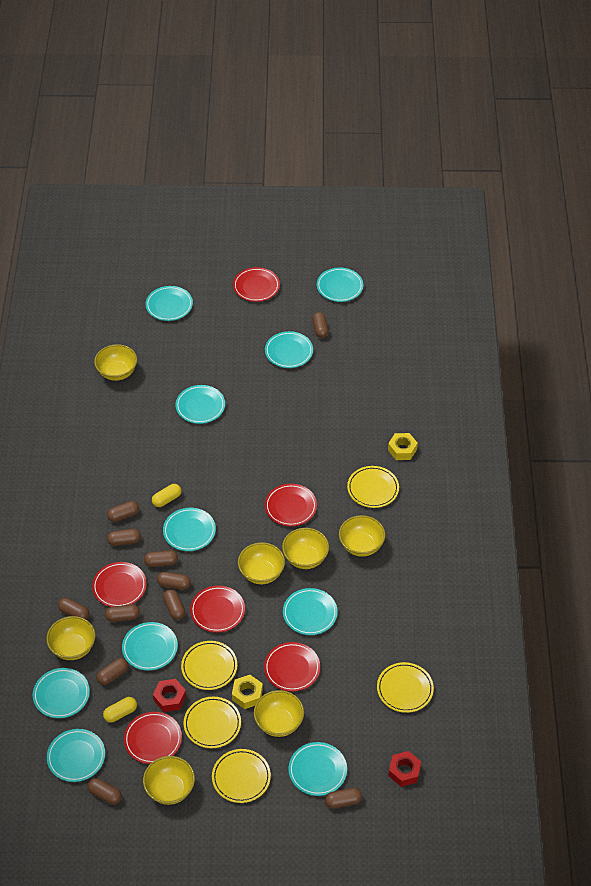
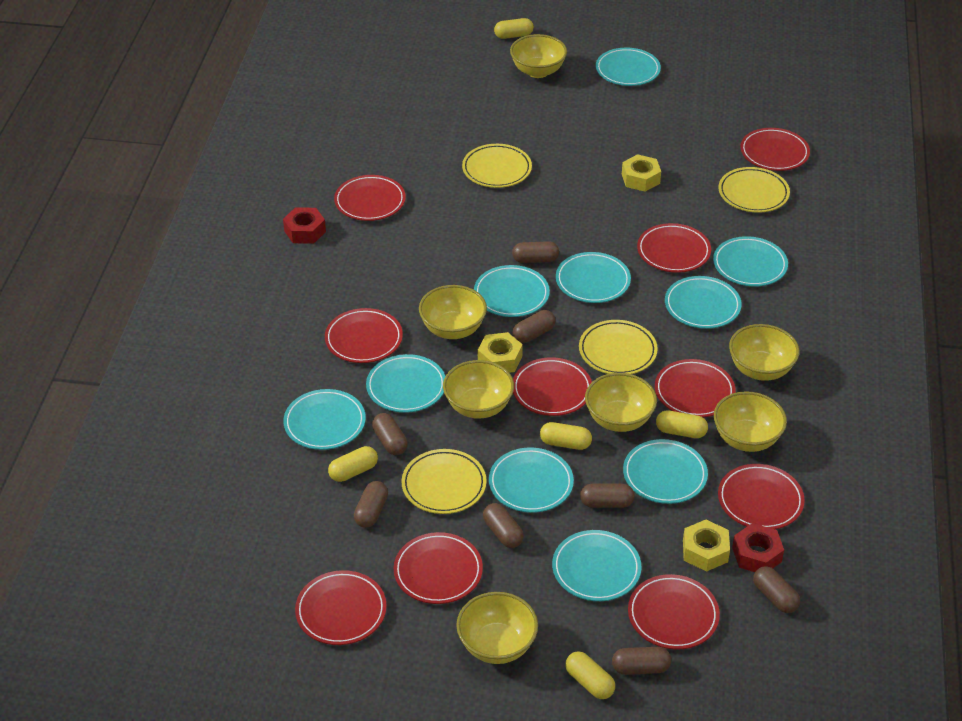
brown capsule: [58,598,89,620] [88,778,122,804] [97,658,128,685] [105,604,140,622] [107,501,139,522] [107,529,141,546] [144,550,178,567] [157,572,191,590] [163,589,185,620] [312,312,329,338] [325,788,362,809] = 11 -> [354,481,388,528] [372,413,408,455] [483,503,524,548] [512,241,559,263] [512,310,556,343] [580,484,635,508] [612,647,671,675] [753,566,800,613] = 8
red plate: [92,562,147,607] [124,712,182,764] [190,586,245,633] [233,267,280,302] [264,642,320,692] [265,484,317,526] = 6 -> [295,570,387,645] [325,308,403,363] [334,175,406,221] [394,532,483,604] [513,357,592,416] [628,574,720,650] [637,223,711,273] [655,359,736,417] [718,464,805,529] [740,128,810,171] = 10
yellow capsule: [103,697,137,723] [152,484,181,507] = 2 -> [328,446,378,482] [494,18,534,39] [540,422,592,450] [565,651,615,699] [656,410,708,438] = 5
yellow nut: [232,675,263,709] [388,433,418,460] = 2 -> [478,332,523,373] [622,154,661,192] [683,520,730,572] = 3
yellow plate: [181,641,237,690] [184,697,241,748] [212,749,271,803] [347,466,399,508] [377,662,434,713] = 5 -> [401,449,487,514] [462,144,532,188] [579,320,658,374] [718,167,790,213] = 4

